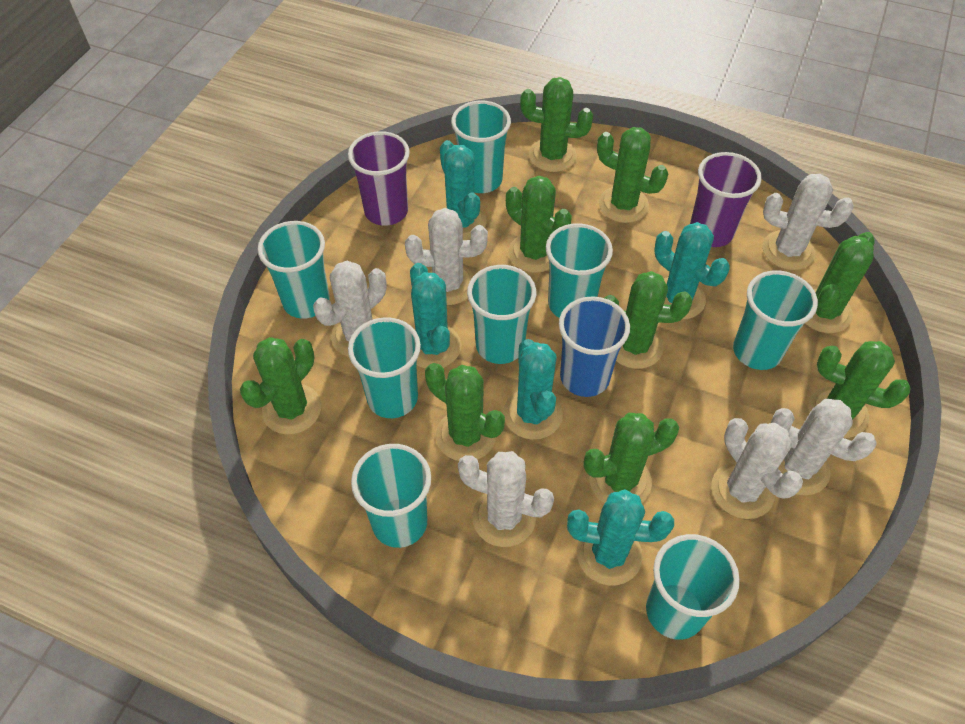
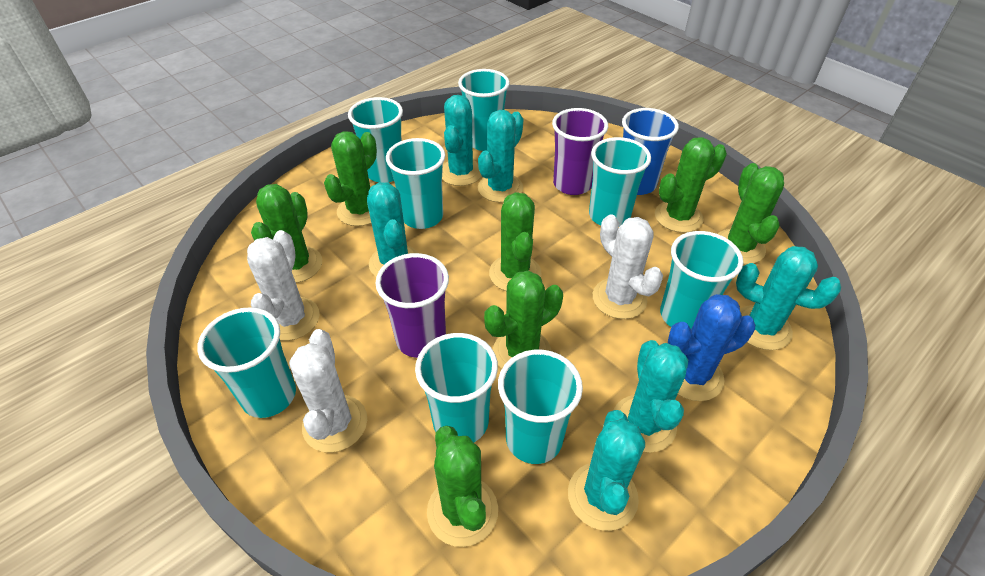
blue cactus: none = 0 -> [668,294,755,401] = 1
green cactus: [240,337,321,435] [425,363,505,461] [506,176,572,273] [520,77,593,172] [583,413,679,503] [597,127,668,223] [604,271,692,369] [805,232,875,333] [808,341,911,438] = 9 -> [251,184,322,283] [324,131,377,226] [427,426,498,547] [484,271,563,368] [489,192,542,291] [655,137,727,233] [718,163,784,264] = 7
turquoise cactus: [410,263,461,369] [440,140,486,240] [503,339,563,440] [567,489,674,585] [654,222,730,320] = 5 -> [367,182,418,276] [442,95,481,186] [478,110,523,203] [568,410,645,531] [614,340,688,453] [736,246,841,350] = 6
white cactus: [313,261,387,357] [405,208,488,305] [458,451,554,547] [711,418,803,519] [762,174,854,270] [771,399,877,495] = 6 -> [247,230,320,341] [289,329,367,453] [593,214,663,319] = 3

